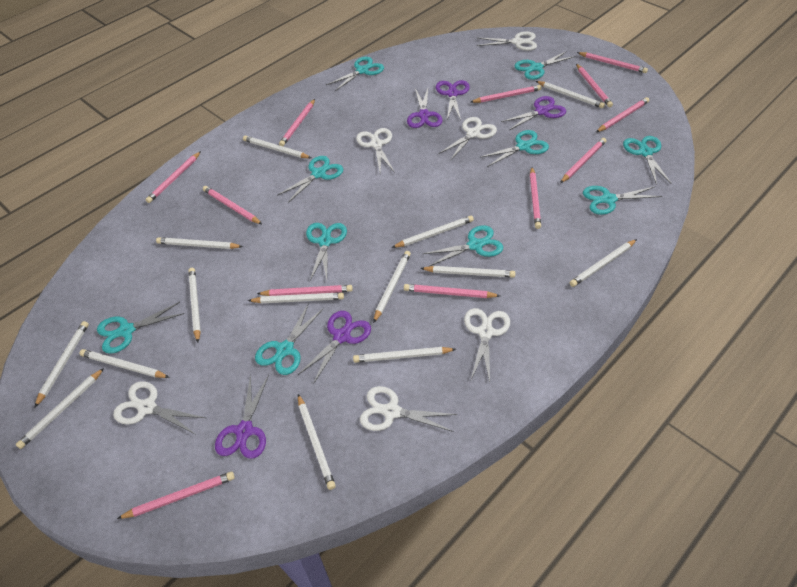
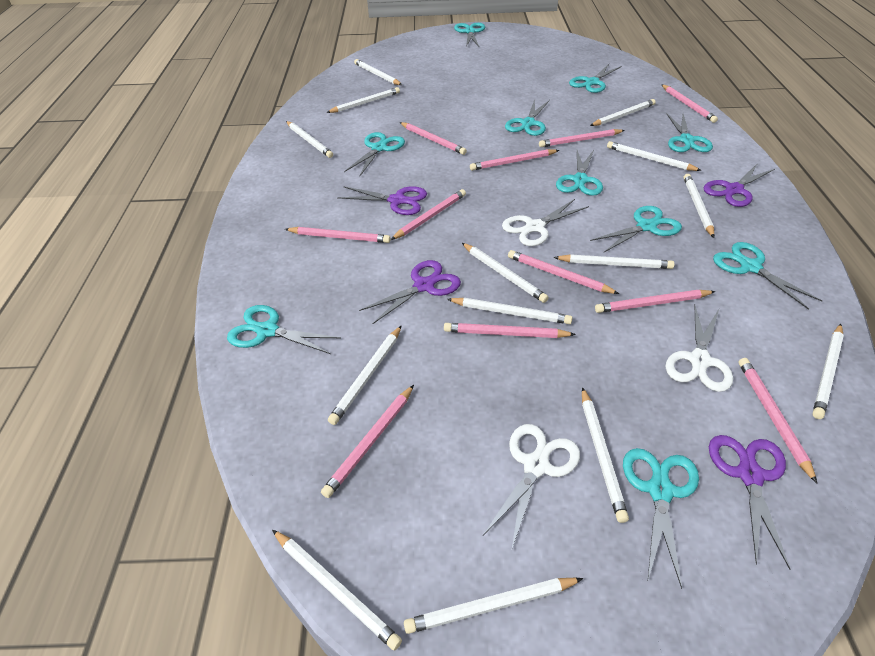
pink pencil: [117,472,235,519] [146,151,201,203] [203,186,262,224] [257,285,353,296] [279,99,315,146] [404,284,500,298] [471,85,542,103] [530,167,541,229] [560,138,606,183] [576,64,613,107] [577,52,648,73] [596,97,649,132] = 12 -> [285,227,391,243] [321,385,414,498] [391,189,466,240] [400,122,467,155] [444,323,576,338] [470,149,559,171] [508,250,619,294] [539,129,625,147] [595,290,715,313] [661,84,718,123] [739,358,817,483] = 11
purple scissors: [215,374,269,459] [298,311,371,384] [407,88,442,128] [436,80,470,120] [501,96,566,130] = 5 -> [337,186,427,215] [359,260,461,324] [704,163,775,207] [709,435,791,570] = 4
white scissors: [113,381,206,434] [356,128,395,173] [360,386,457,432] [439,117,497,161] [464,308,510,382] [477,32,537,51] = 6 -> [483,424,580,548] [502,199,589,246] [666,304,733,392] = 3

